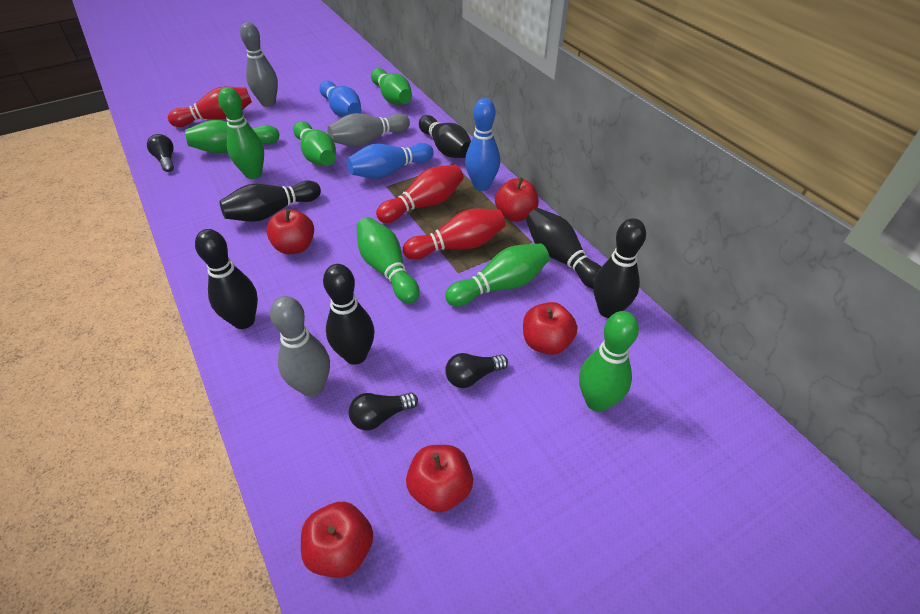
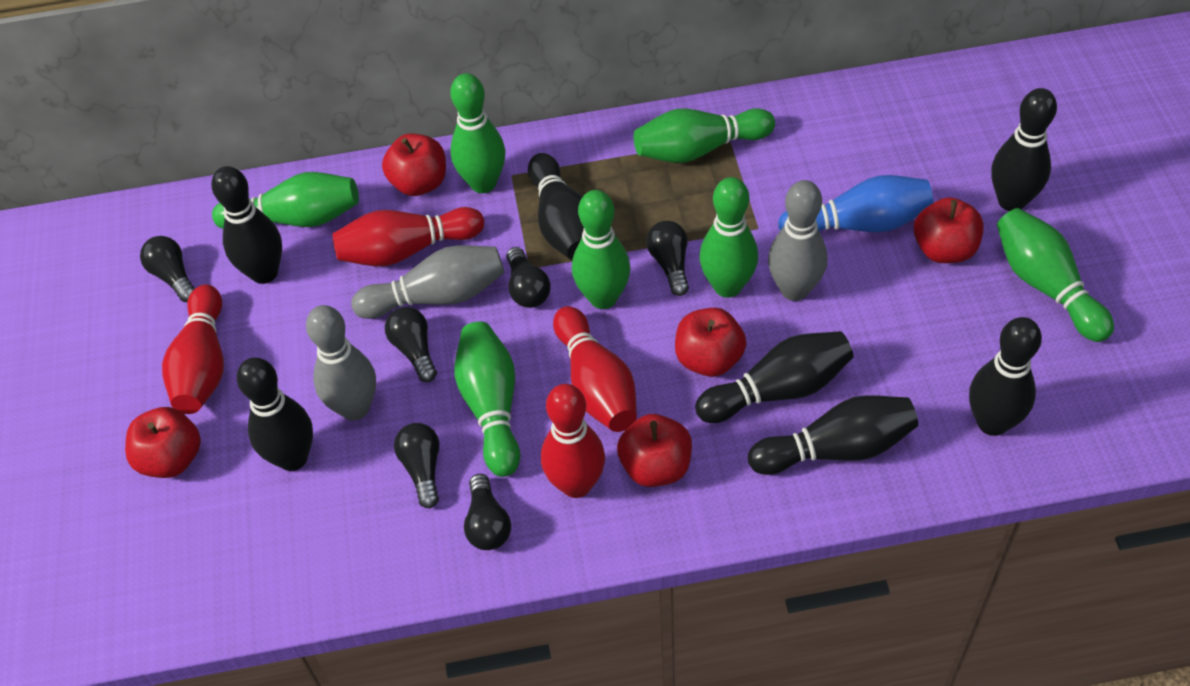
black bowling pin: [195,229,258,329] [219,180,321,222] [323,264,374,365] [419,115,471,158] [526,208,601,289] [593,218,646,318] = 6 -> [211,166,282,284] [237,357,313,471] [528,153,584,260] [695,331,854,423] [748,395,918,475] [969,317,1042,436] [992,88,1057,211] = 7
black light bulb: [147,134,174,172] [349,392,418,431] [445,353,508,388] = 3 -> [140,236,195,302] [385,307,437,382] [394,423,439,508] [464,474,511,550] [506,247,550,308] [646,221,689,296] = 6
blue bowling pin: [319,81,361,117] [347,143,434,179] [465,98,500,191] = 3 -> [778,175,933,232] = 1
red bowling pin: [168,87,252,127] [376,165,464,223] [403,209,505,260] = 3 -> [162,284,224,414] [332,207,484,266] [541,384,605,498] [553,306,637,432] = 4

